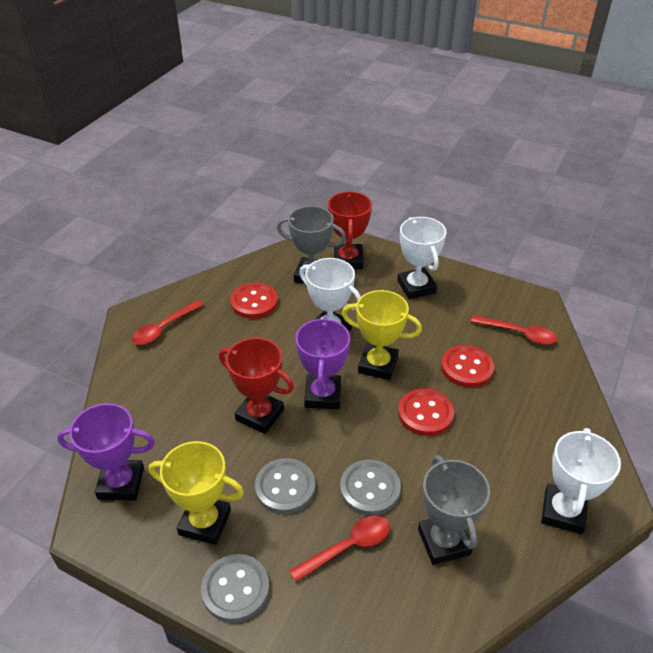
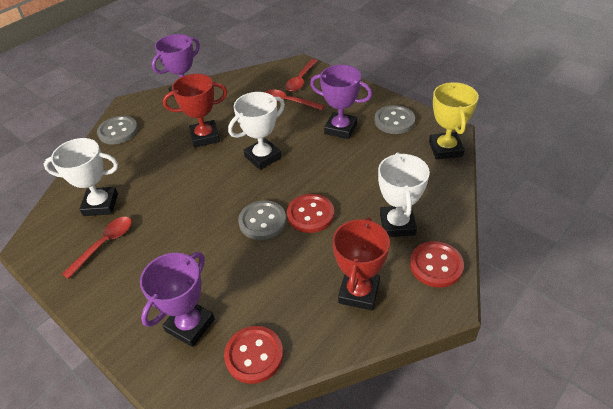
grey trophy: [277,206,346,284] [418,455,490,565] = 2 -> none = 0
purple trophy: [57,403,155,500] [296,317,350,409] = 2 -> [140,252,215,347] [152,34,200,97] [310,65,372,139] = 3
yellow trophy: [149,441,244,545] [342,290,422,380] = 2 -> [429,82,479,159] = 1

